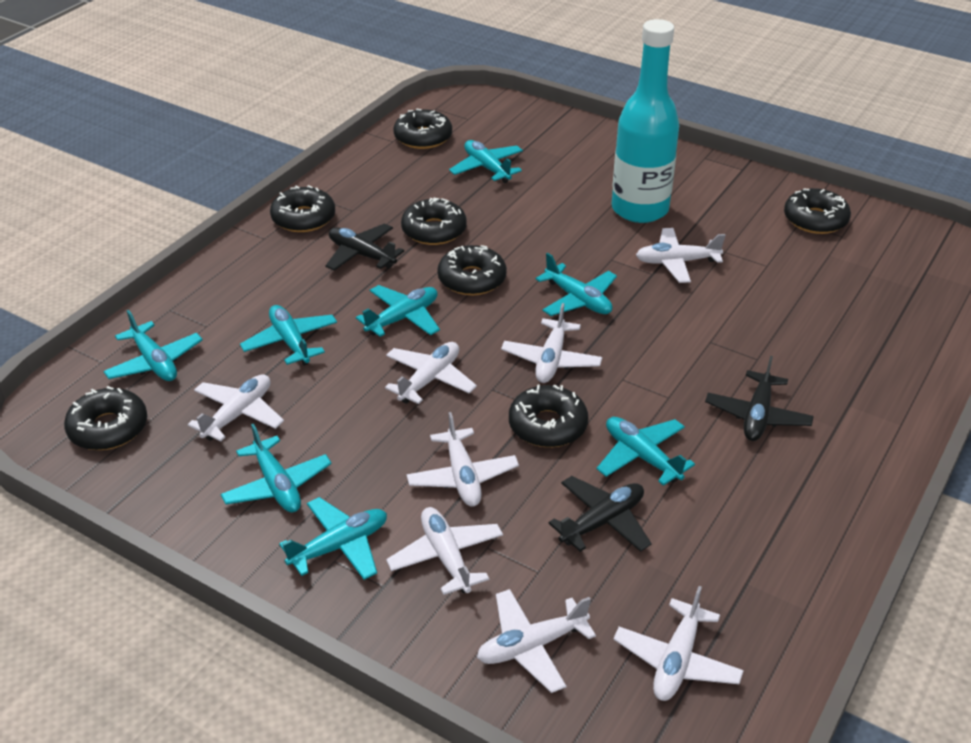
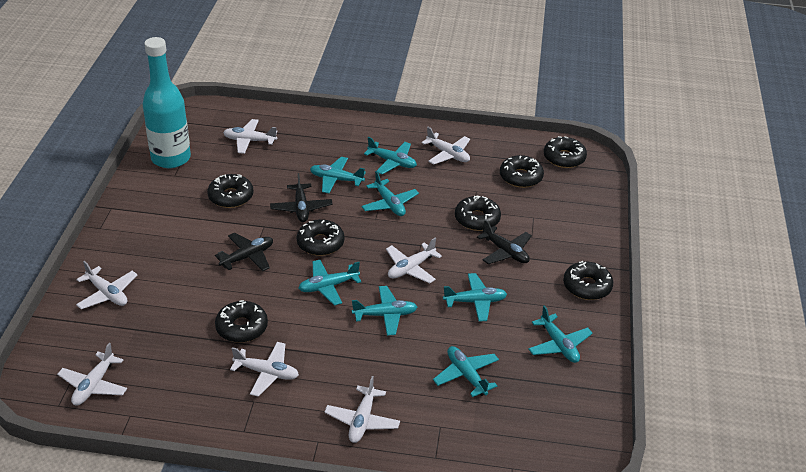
white plane: [188,374,284,441] [385,342,477,404] [386,507,503,595] [407,412,519,507] [477,589,596,693] [501,303,602,383] [613,586,744,701] [636,228,725,283] = 8 -> [57,343,127,406] [76,261,138,309] [223,119,277,154] [230,342,299,397] [324,376,400,443] [386,238,442,283] [421,127,470,165] = 7

